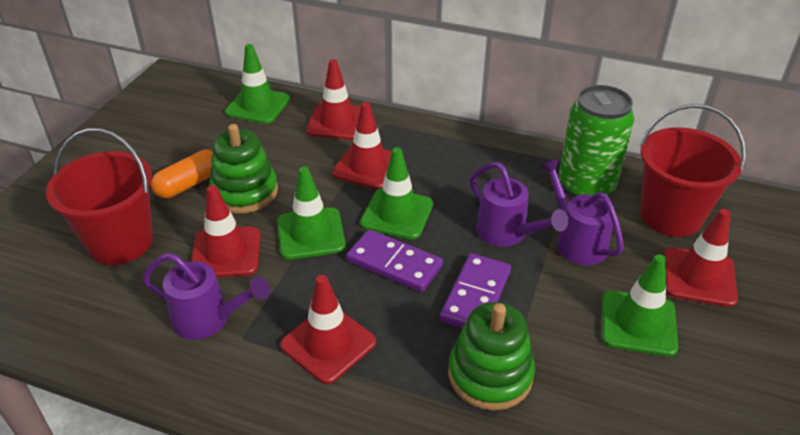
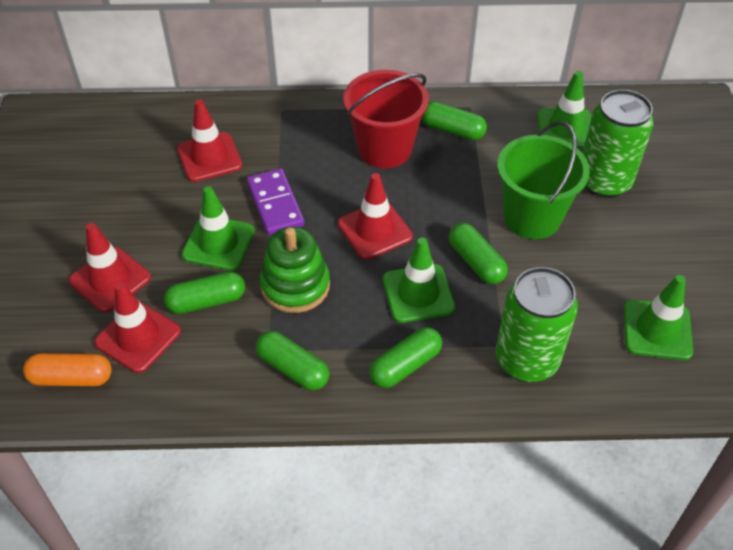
green bucket: none = 0 -> [497,121,590,239] = 1
green can: [558,85,634,198] = 1 -> [495,267,578,382] [582,89,654,198] = 2
green capsule: none = 0 -> [164,272,245,314] [256,331,329,390] [369,327,442,388] [421,101,487,140] [449,223,508,284] = 5
green stacking toy: [209,124,278,213] [448,302,535,411] = 2 -> [260,227,330,313] = 1
purple domino: [347,229,443,292] [440,253,511,328] = 2 -> [247,168,304,235] = 1
purple watering can: [142,253,270,340] [470,162,568,247] [540,158,624,265] = 3 -> none = 0
red bucket: [46,128,153,265] [640,104,746,237] = 2 -> [343,70,429,168] = 1
red traffic cone: [191,185,261,277] [280,275,376,384] [306,59,361,140] [332,102,392,190] [664,209,738,307] = 5 -> [69,223,151,312] [94,282,181,373] [177,99,242,182] [338,173,413,260] = 4

